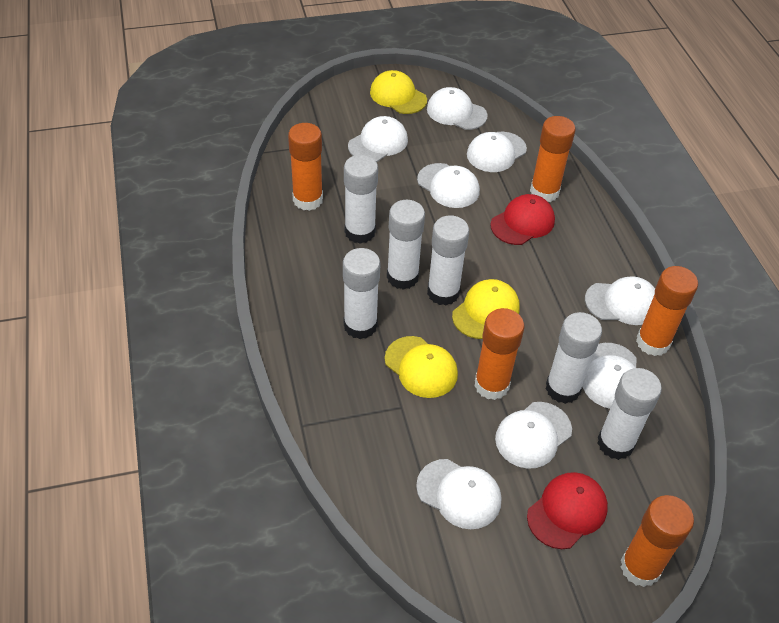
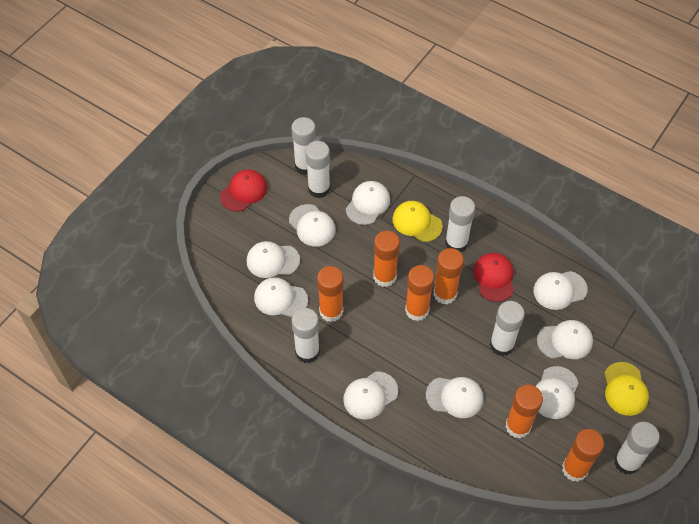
orange glue stick: [288,123,323,211] [475,308,525,400] [530,116,576,202] [620,495,694,587] [636,266,698,356] = 5 -> [317,266,343,322] [373,230,400,287] [405,265,434,321] [433,248,464,304] [505,384,543,438] [562,429,604,482] = 6
white cap: [348,116,408,162] [416,459,501,529] [417,163,480,208] [427,87,488,130] [467,132,527,172] [495,402,572,469] [582,343,637,409] [585,276,655,325] = 8 -> [247,241,300,278] [254,277,308,317] [289,204,336,246] [343,372,398,419] [346,181,390,225] [426,377,484,418] [533,271,587,310] [535,366,578,419] [537,320,593,359] = 9
yellow cap: [370,70,427,114] [385,336,458,398] [452,279,520,339] = 3 -> [392,201,443,242] [604,362,649,416] = 2

